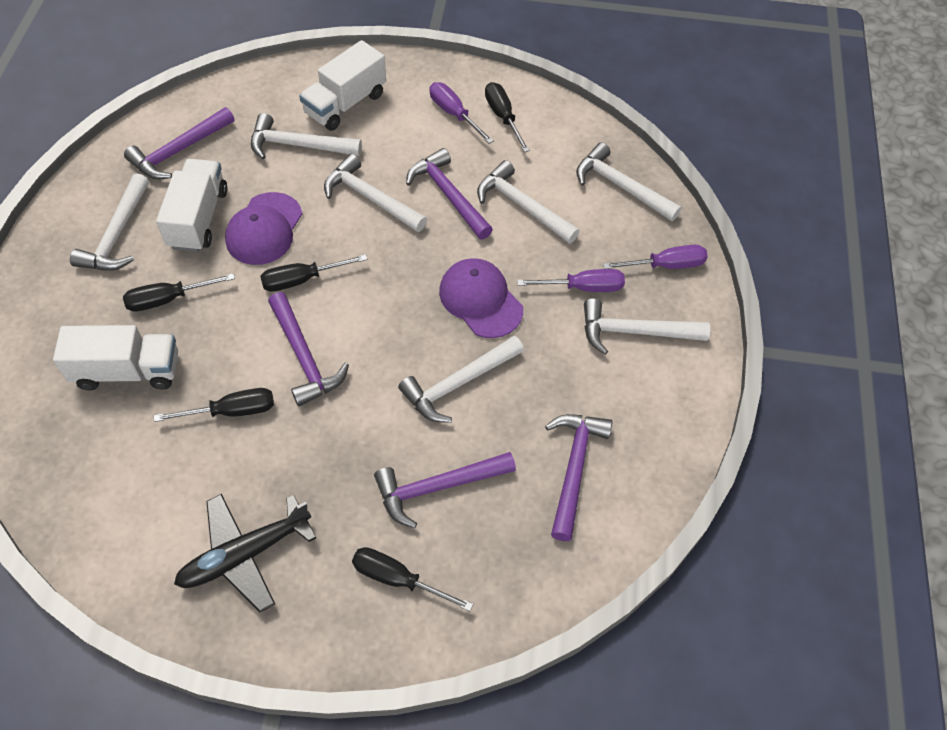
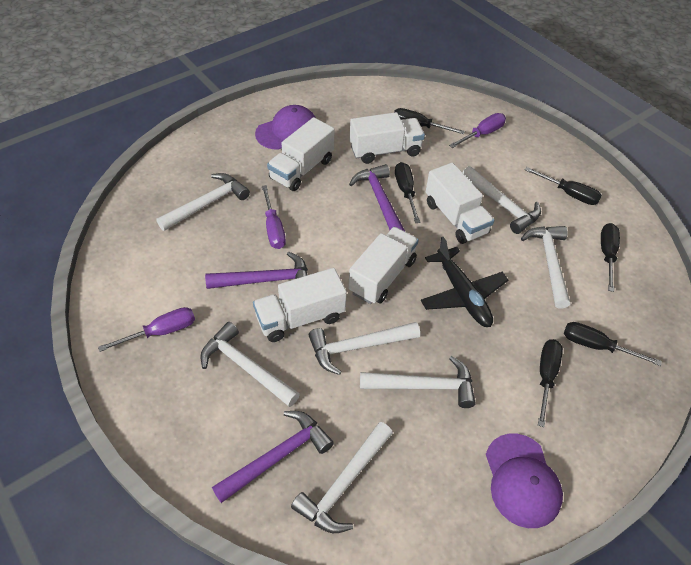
black screwdriver: [123,273,235,312] [154,388,274,422] [260,254,367,292] [352,547,473,611] [485,82,530,152] = 5 -> [394,108,465,134] [395,162,420,223] [525,167,602,205] [538,339,563,427] [564,322,662,366] [601,223,620,292] = 6
purple hammer: [124,107,235,179] [268,292,349,406] [374,452,516,528] [406,148,493,239] [545,414,613,541] = 5 -> [205,252,308,289] [212,411,334,503] [349,164,405,231] = 3
white truck: [53,325,178,390] [156,159,228,252] [299,40,386,131] = 3 -> [253,268,347,342] [267,117,335,191] [348,227,419,304] [349,112,425,164] [426,163,494,244] = 5

